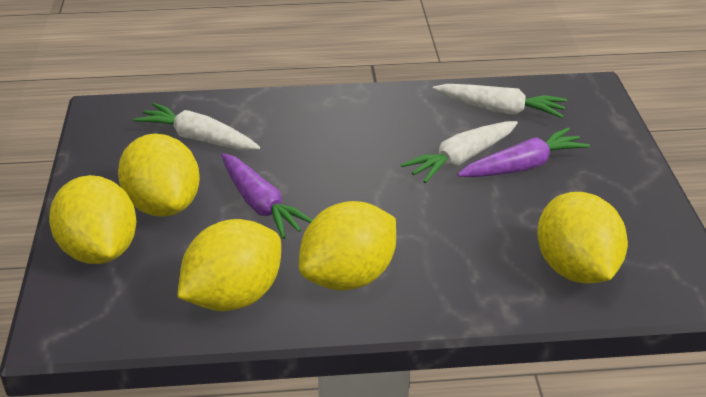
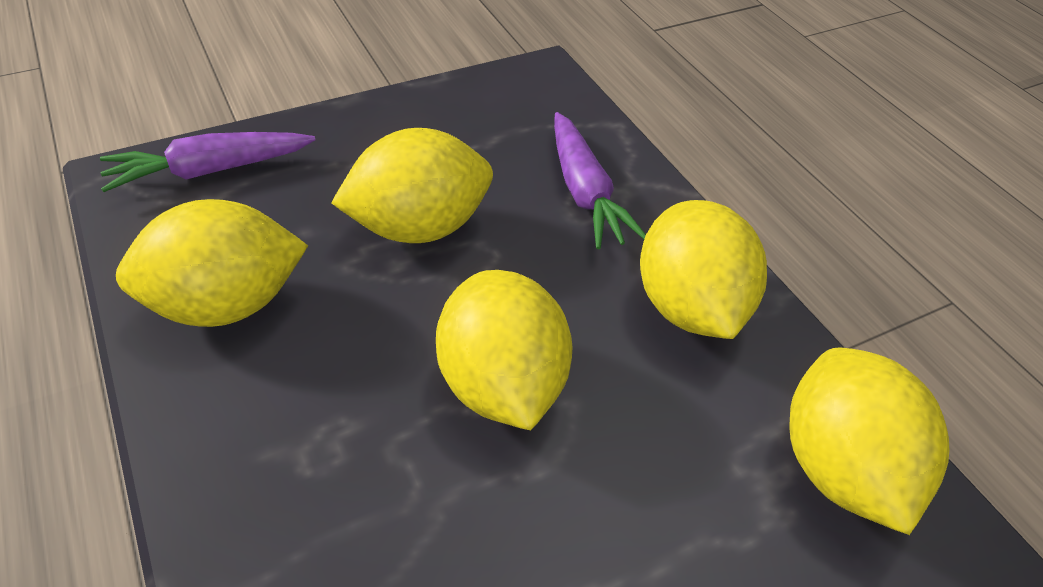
white carrot: [133,103,260,151] [401,121,518,183] [433,84,567,118] = 3 -> none = 0

